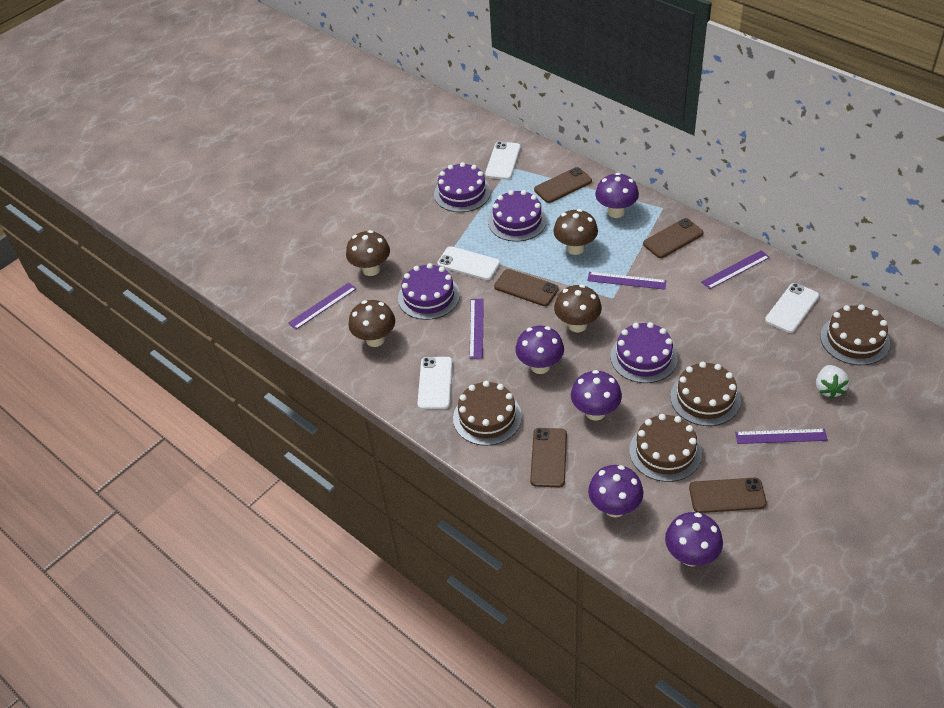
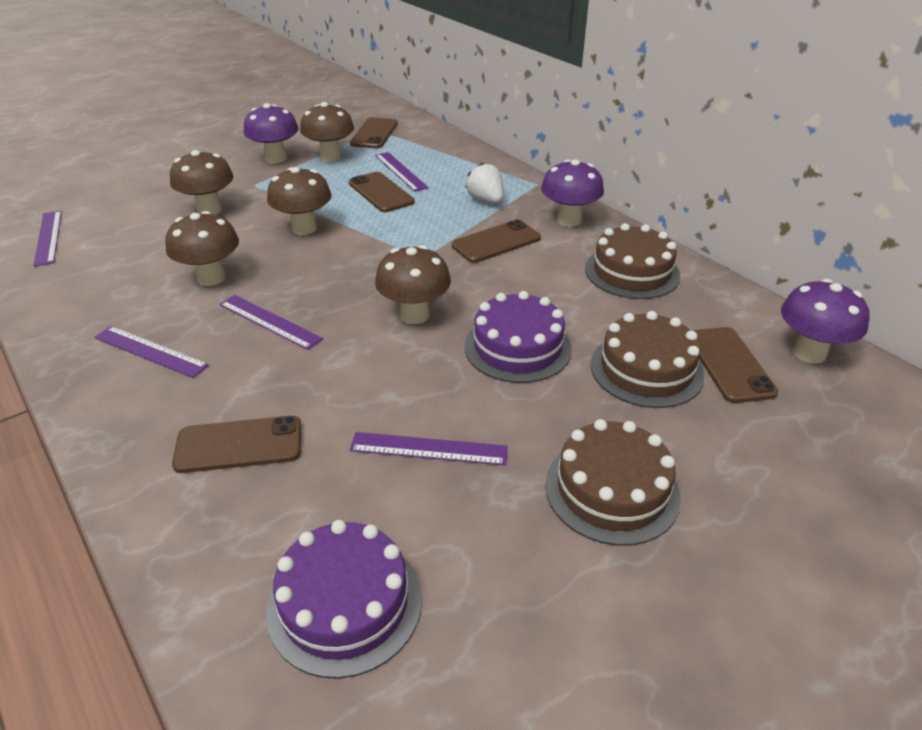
brown cake: [453,381,522,446] [629,414,702,482] [670,362,741,426] [820,304,890,365] = 4 -> [545,419,681,546] [585,223,680,299] [591,311,704,408] = 3
brown mushroom: [346,230,390,276] [349,300,395,347] [553,209,598,255] [554,285,602,333] = 4 -> [165,211,239,286] [170,150,233,215] [267,167,332,235] [300,102,354,162] [375,245,451,324] = 5
purple cake: [398,263,460,320] [434,162,491,212] [488,190,547,242] [610,322,678,383] = 4 -> [266,520,422,679] [465,291,572,383] = 2
purple mushroom: [515,326,564,374] [571,370,622,421] [588,465,643,517] [595,173,639,218] [665,512,723,567] = 5 -> [244,103,298,163] [541,159,604,227] [781,279,870,364] = 3
white phone: [417,357,453,409] [437,246,500,280] [485,141,521,180] [765,283,819,333] = 4 -> none = 0

